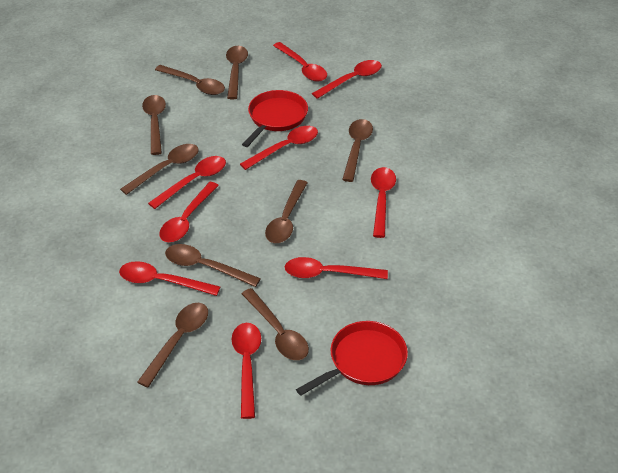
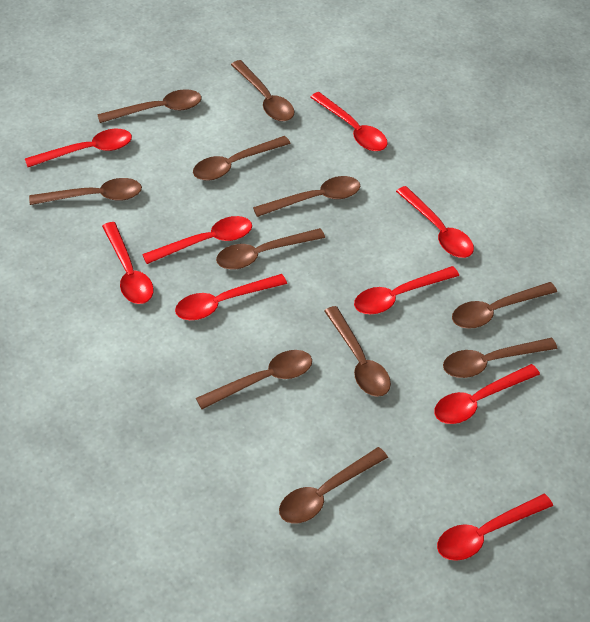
brown spoon: [120,144,199,195] [137,303,208,388] [142,95,166,155] [155,65,225,95] [165,244,261,287] [226,46,248,99] [242,288,309,360] [265,180,308,243] [342,119,373,182] = 9 -> [29,178,142,205] [97,89,202,123] [193,136,291,181] [196,350,312,409] [216,228,325,270] [231,60,294,121] [253,176,360,217] [279,447,388,524] [324,306,391,397] [443,338,557,378] [452,282,557,329] = 11
red pan: [242,90,308,147] [296,321,408,396] = 2 -> none = 0

